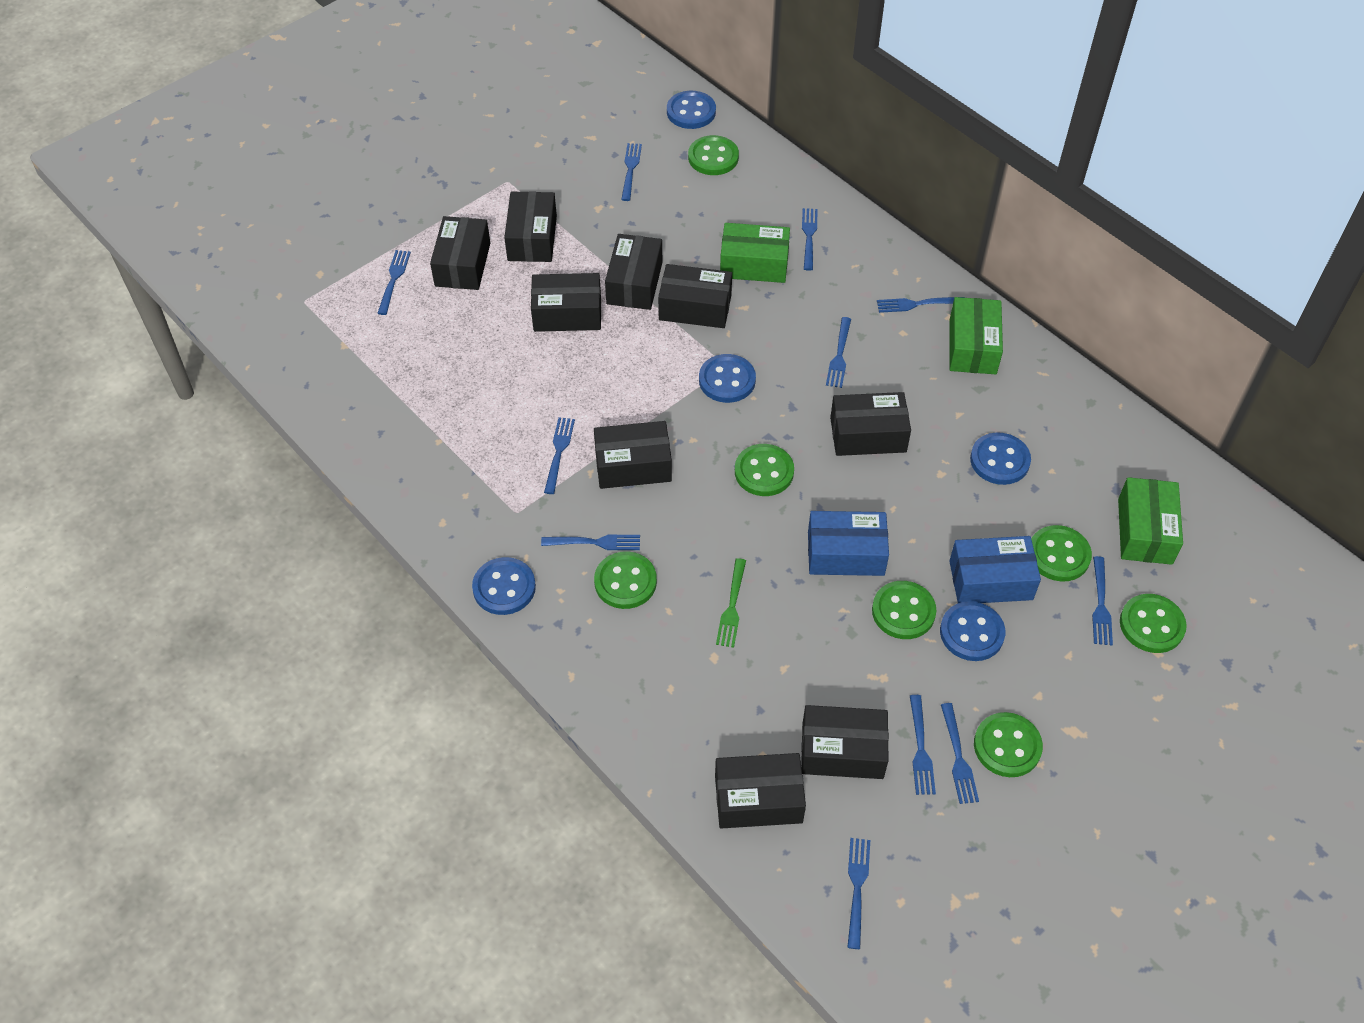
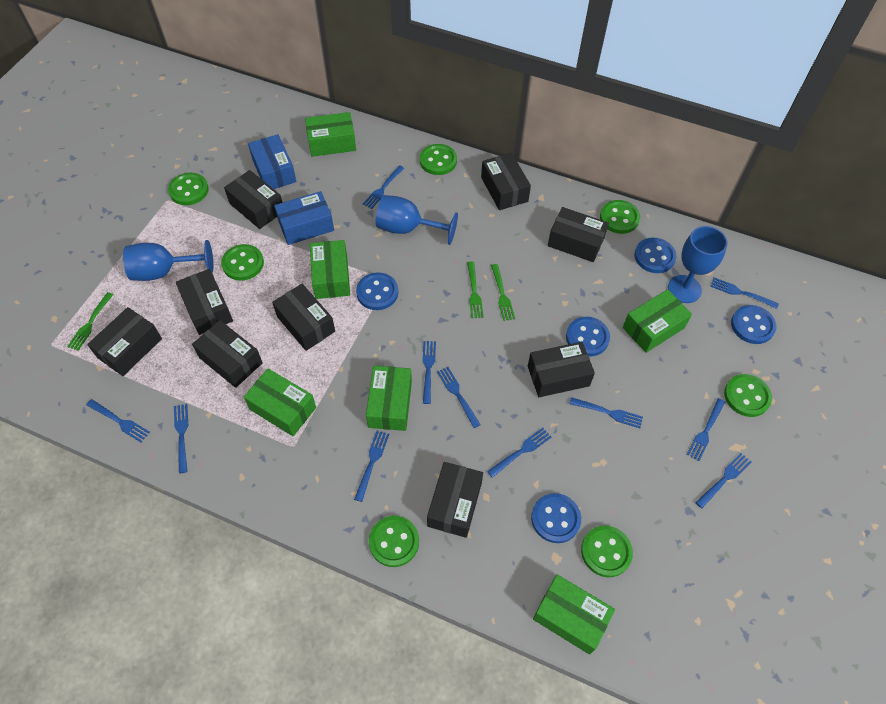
blue goblet: none = 0 -> [123,240,213,281] [376,195,458,245] [668,226,728,303] = 3
green box: [720,223,790,283] [949,297,1003,374] [1118,477,1183,565] = 3 -> [244,368,316,436] [305,112,356,157] [310,240,350,299] [366,366,412,431] [533,574,615,655] [623,289,692,353] = 6
green fork: [716,558,746,647] = 1 -> [67,292,114,351] [467,262,484,318] [491,264,515,321] = 3

